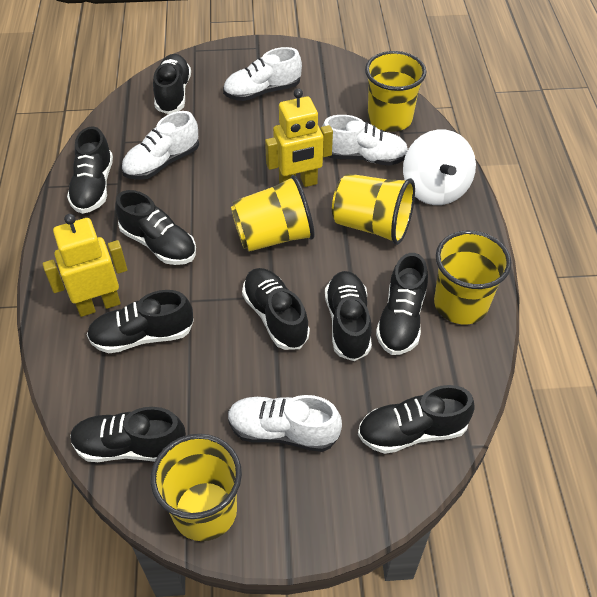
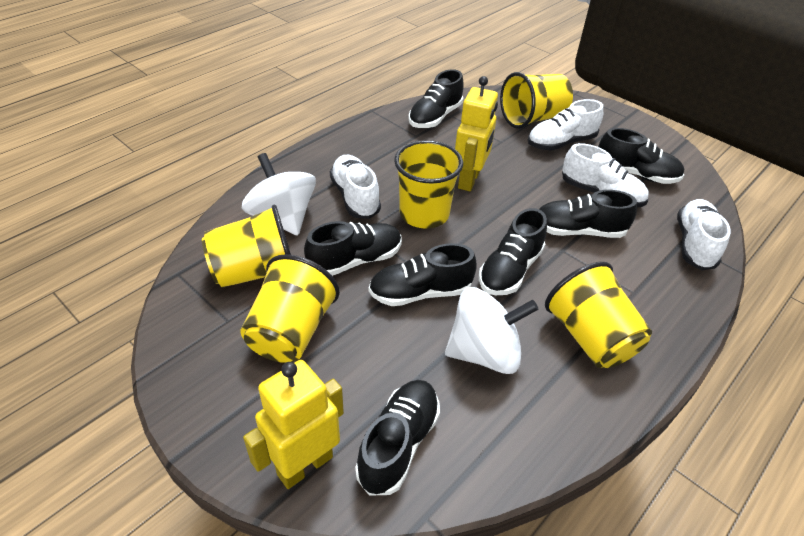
black shoe: [67,126,113,214] [70,407,186,462] [87,290,194,353] [115,190,196,265] [153,54,191,114] [242,268,310,350] [325,271,372,361] [358,385,475,454] [376,253,428,355] = 9 -> [304,221,402,276] [355,380,440,496] [369,243,477,306] [408,69,464,128] [479,208,547,295] [539,190,637,238] [598,128,684,184] = 7
white spinning top: [403,129,476,205] = 1 -> [242,153,316,236] [445,287,538,374] = 2

